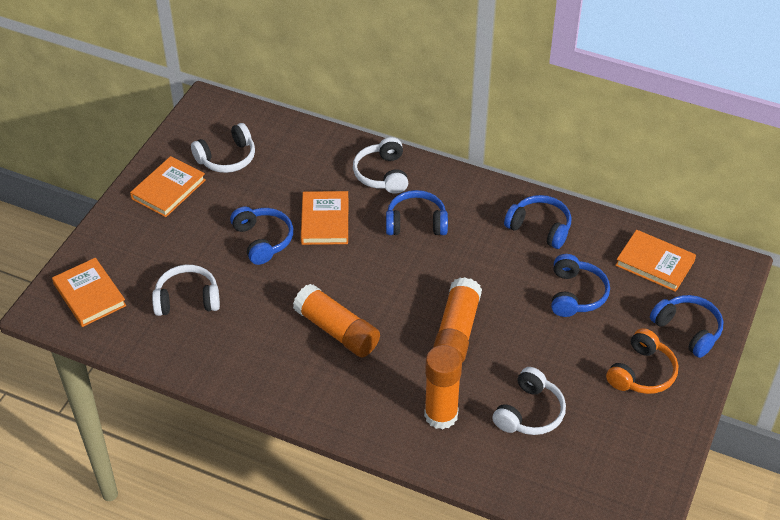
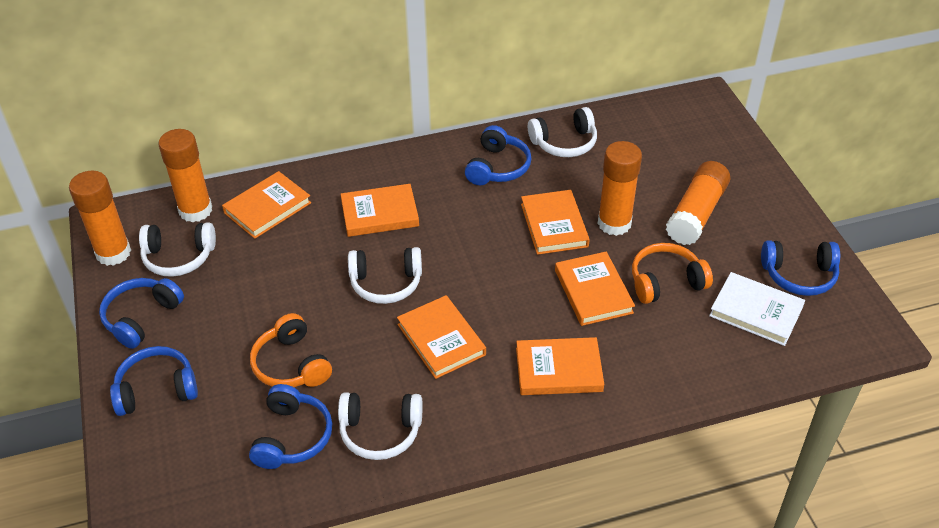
orange book: [52,258,126,327] [130,156,206,217] [301,191,349,245] [615,230,696,292] = 4 -> [222,171,311,239] [341,184,419,237] [397,295,486,379] [516,337,604,395] [521,190,590,255] [555,251,635,326] = 6
orange glue stick: [293,284,380,357] [424,345,462,430] [433,277,482,363] = 3 -> [69,171,131,266] [158,129,212,222] [598,141,642,236] [666,161,730,245] = 4
orange headphones: [606,328,678,394] = 1 -> [250,313,332,387] [632,243,713,304] = 2
white book: none = 0 -> [709,272,805,346] = 1

